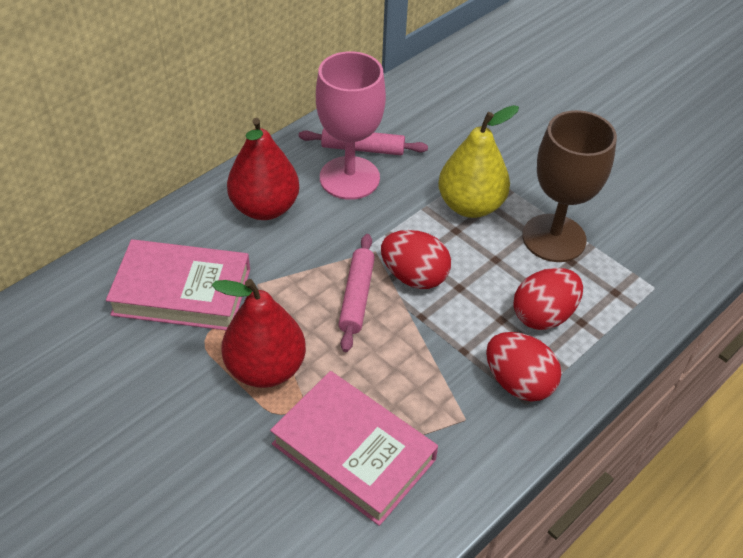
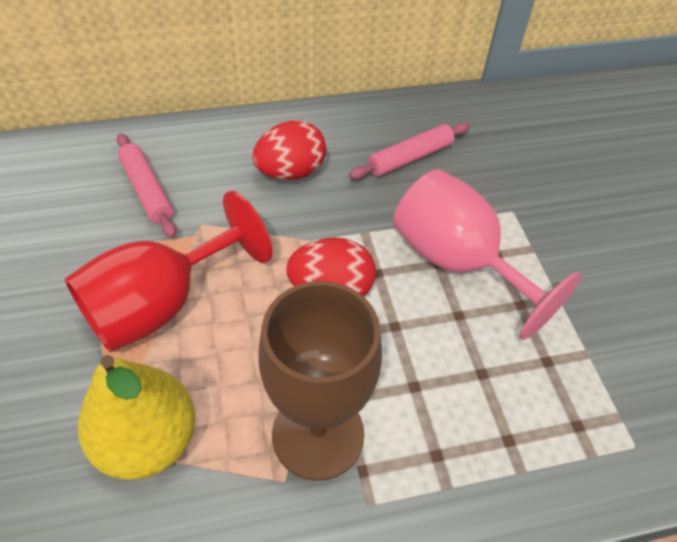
pink book: [106,239,250,330] [270,371,438,526] = 2 -> none = 0
red egg: [381,230,451,289] [486,332,561,402] [513,268,583,330] = 3 -> [252,120,326,180] [286,238,376,297] = 2
red goblet: none = 0 -> [65,191,272,352] = 1
red pear: [212,279,306,388] [227,118,299,220] = 2 -> none = 0

